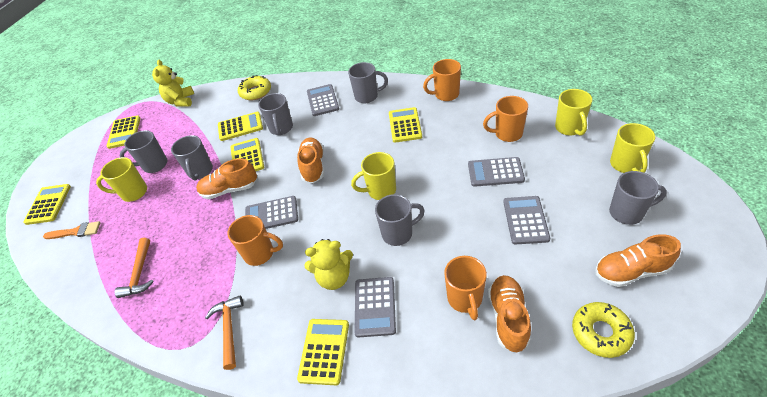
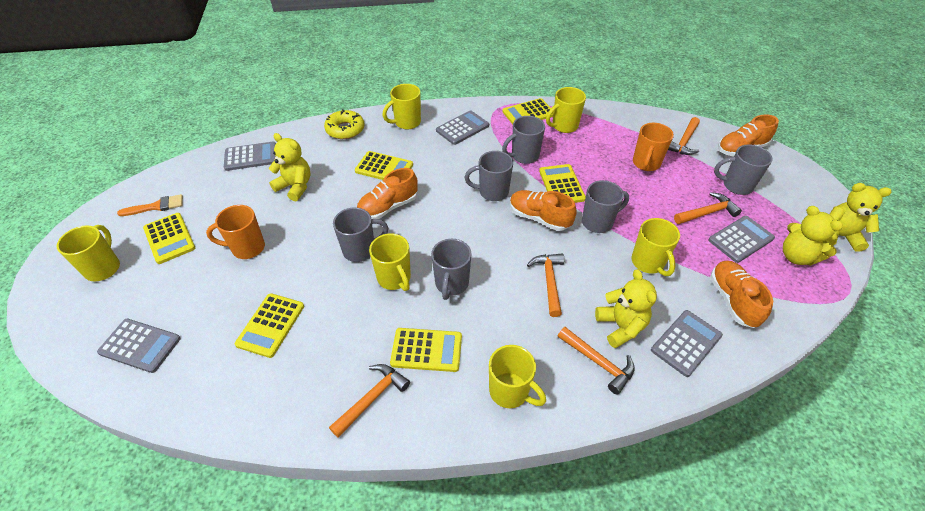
orange hammer: [115,238,154,298] [205,295,244,370] = 2 -> [329,364,410,438] [527,253,564,317] [558,327,635,395] [668,117,700,155] [674,192,742,224] = 5
orange mug: [228,215,283,266] [423,59,461,101] [444,256,487,320] [483,96,528,142] = 4 -> [206,205,265,259] [633,123,674,171] = 2
yellow donut: [238,75,271,100] [572,302,635,358] = 2 -> [324,109,364,139] = 1
yellow mug: [96,157,147,202] [351,152,396,200] [555,89,593,136] [610,123,656,173] = 4 -> [57,225,120,282] [369,233,411,291] [382,84,421,129] [489,345,546,408] [546,87,586,133] [632,218,680,276] = 6
yellow teddy bear: [152,60,194,107] [304,239,353,290] = 2 -> [269,133,311,201] [595,269,657,348] [783,206,843,266] [825,183,892,252] = 4

